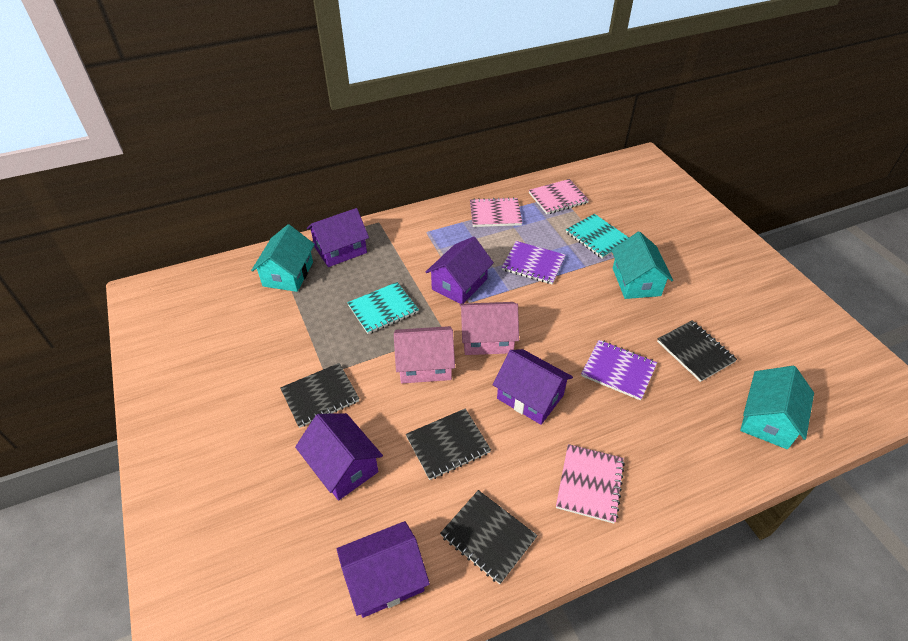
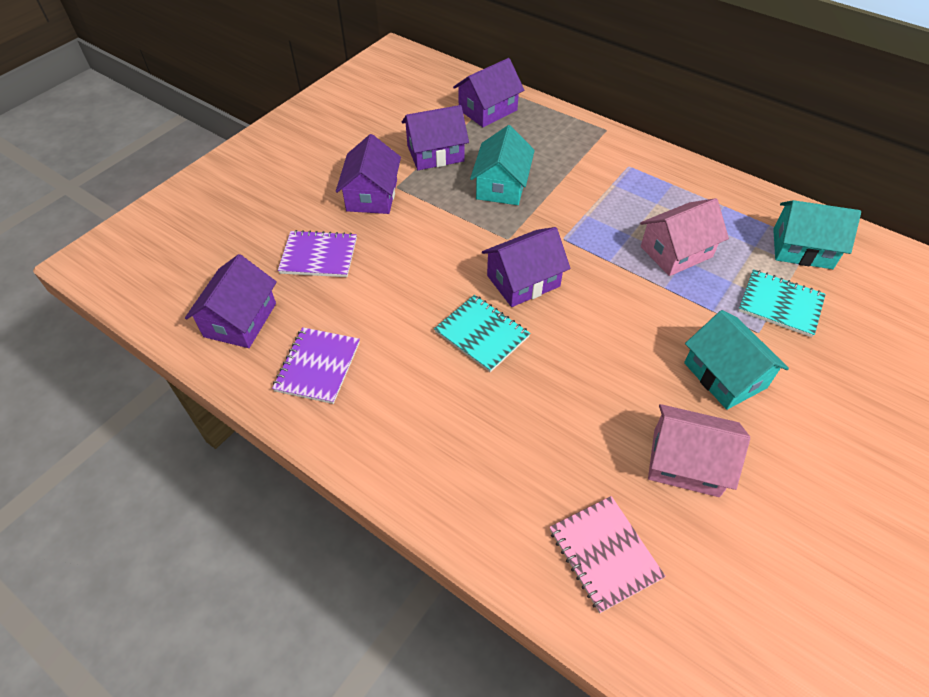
black notebook: [280,363,360,428] [406,408,491,480] [440,490,538,584] [657,320,737,382] = 4 -> none = 0
pink notebook: [470,197,522,227] [529,179,589,214] [556,444,625,524] = 3 -> [550,496,666,613] = 1

